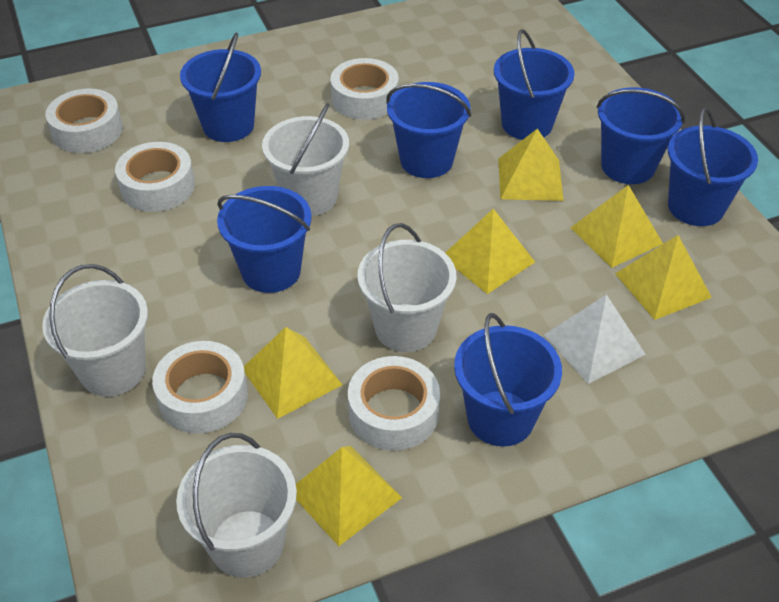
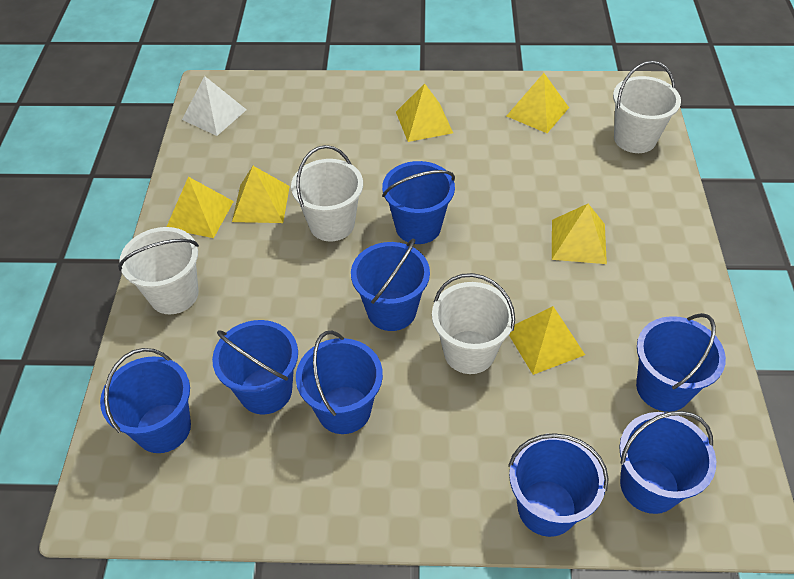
blue bucket: [180,32,261,142] [217,186,312,293] [386,82,471,178] [454,313,562,446] [494,29,575,140] [596,87,685,184] [668,107,758,226] = 7 -> [100,348,191,453] [212,320,298,414] [296,331,383,434] [351,238,430,331] [382,161,455,244] [508,433,609,537] [619,411,716,514] [636,313,726,412] = 8
white tape: [45,89,123,153] [115,142,195,212] [152,341,248,434] [330,58,399,120] [348,356,440,451] = 5 -> none = 0

